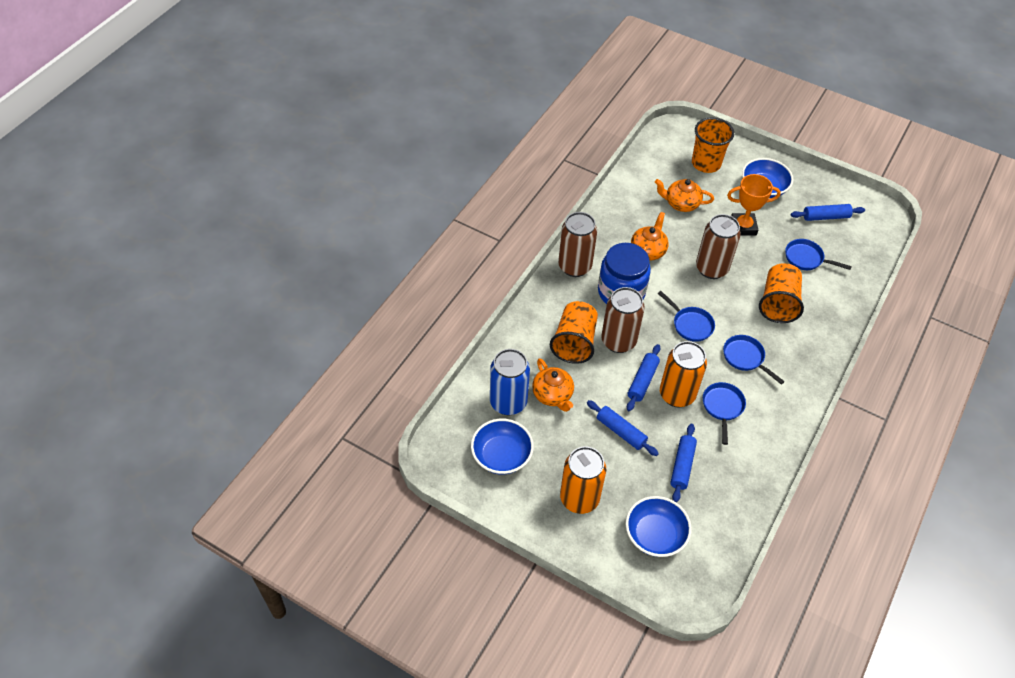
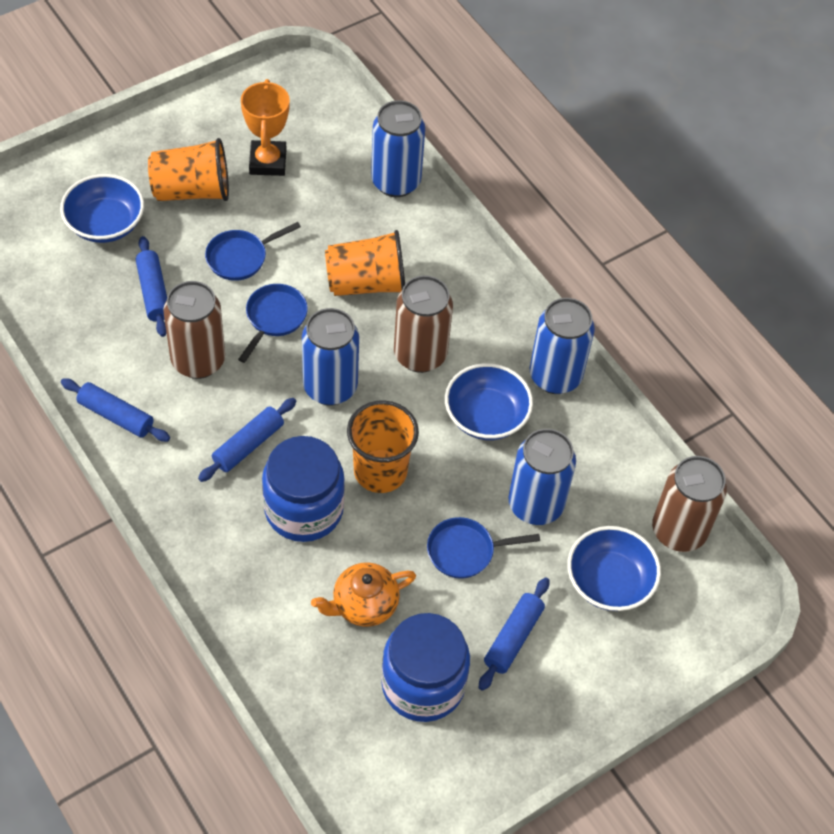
blue can: [490,349,530,415] = 1 -> [302,308,359,406] [371,100,425,197] [508,429,576,525] [530,298,595,394] = 4
blue jar: [598,243,651,304] = 1 -> [262,436,345,542] [381,613,470,722] = 2
blue pan: [658,291,715,342] [703,382,746,445] [723,335,785,385] [785,239,852,270] = 4 -> [205,222,301,281] [238,284,308,363] [427,517,540,578] = 3
orange can: [560,447,606,514] [660,341,707,407] = 2 -> none = 0
orange teapot: [532,358,574,412] [631,212,669,260] [655,179,714,212] = 3 -> [311,562,416,627] = 1

